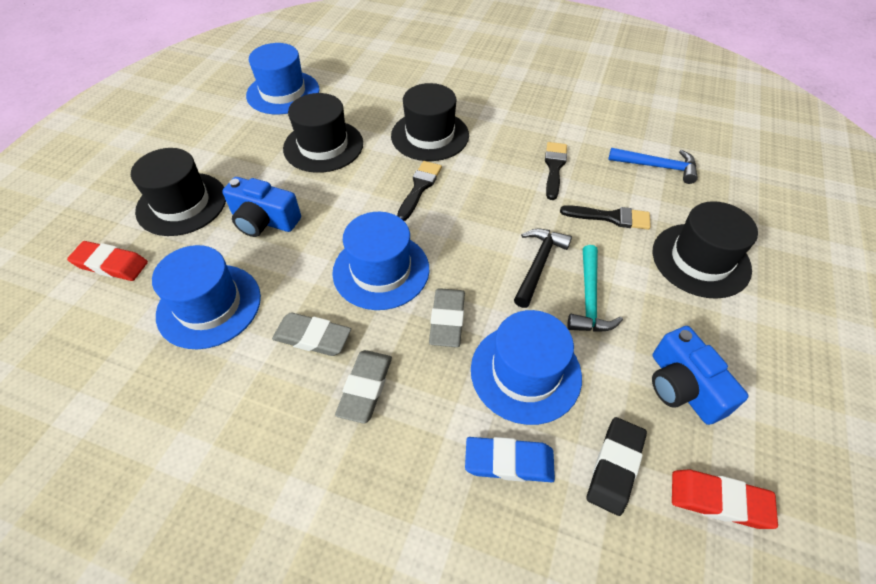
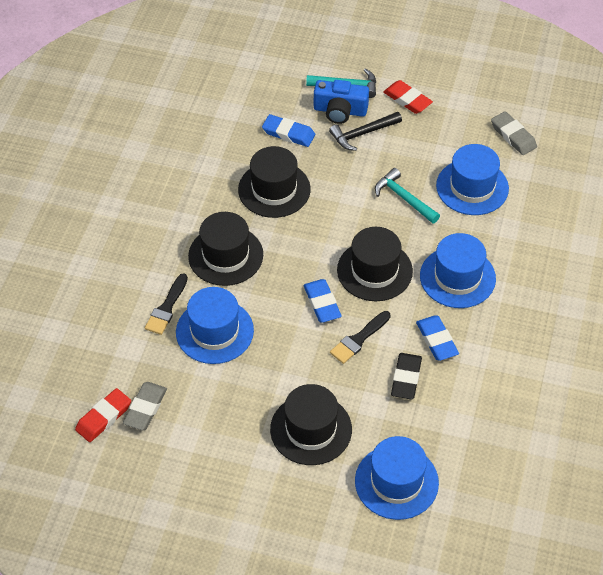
black brush: [397,161,442,221] [545,142,567,200] [560,205,651,230] = 3 -> [145,273,188,335] [330,311,391,364] = 2
blue camera: [222,177,301,237] [652,326,748,425] = 2 -> [314,80,369,124] = 1
blue eraser: [465,437,555,482] = 1 -> [262,114,315,147] [303,279,342,323] [416,315,459,361] = 3
blue hammer: [608,148,698,184] = 1 -> none = 0
grey eraser: [272,312,351,356] [335,350,392,424] [429,288,465,347] = 3 -> [123,382,167,430] [491,111,537,155] = 2
turquoise hammer: [567,245,623,332] = 1 -> [306,69,376,98] [375,168,440,224] = 2

